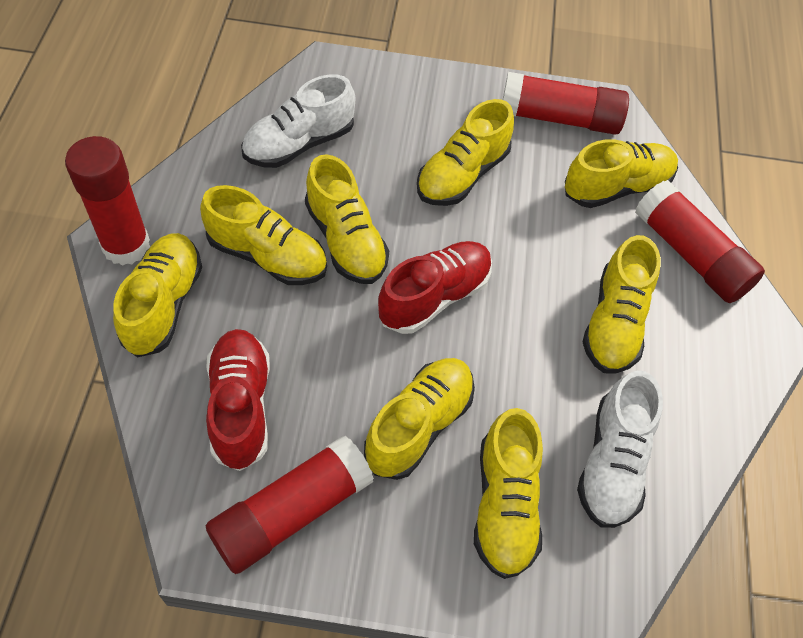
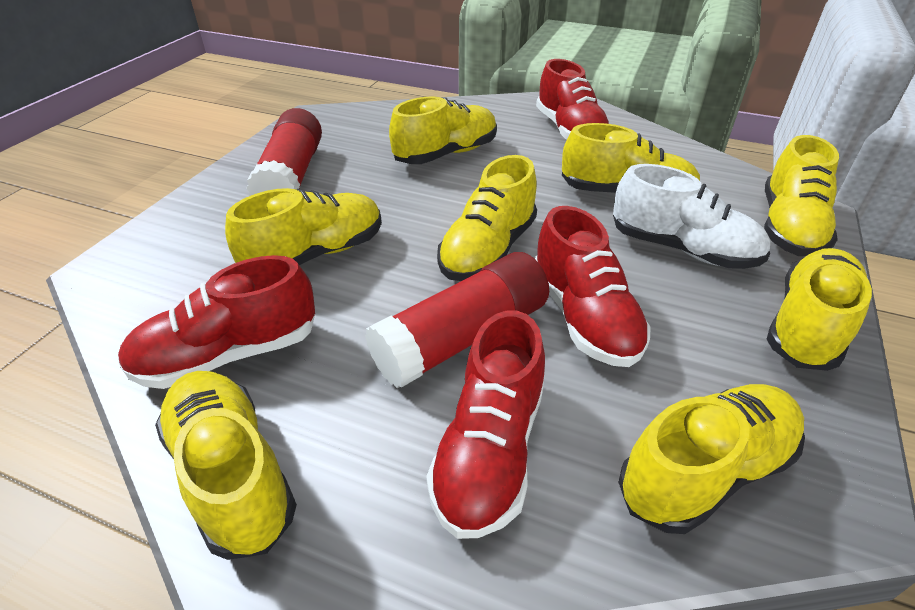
red glue stick: [65,136,150,266] [206,436,374,574] [503,72,629,135] [635,180,765,303] = 4 -> [246,108,322,196] [365,252,549,388] = 2
red shoe: [206,329,270,471] [378,241,492,334] = 2 -> [118,255,315,389] [427,310,545,539] [535,206,651,367] [536,59,609,139] = 4
white shoe: [241,74,355,168] [577,371,663,528] = 2 -> [613,164,770,269] = 1

